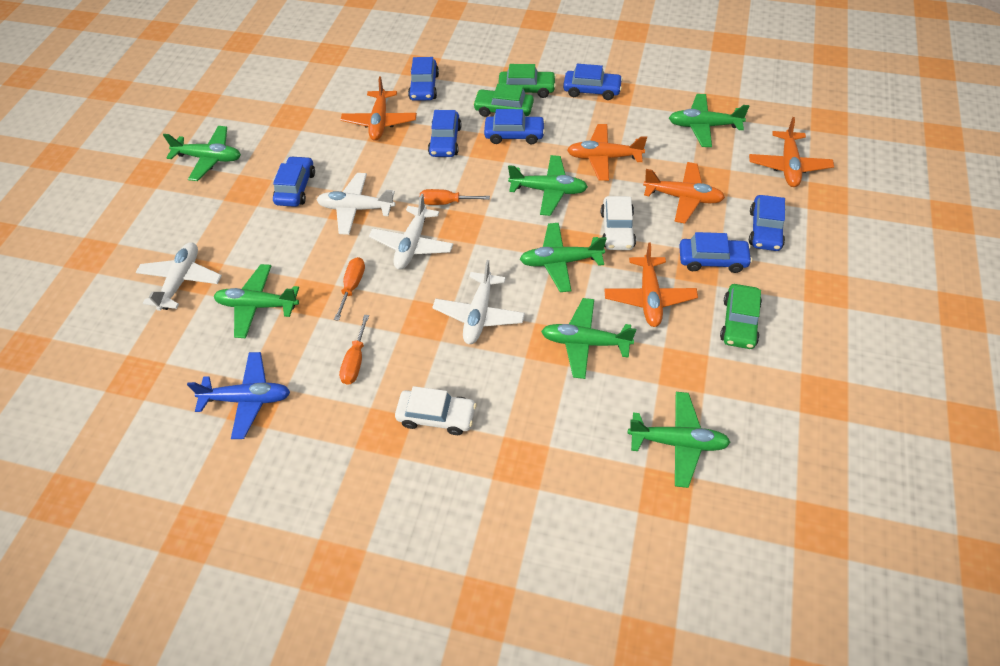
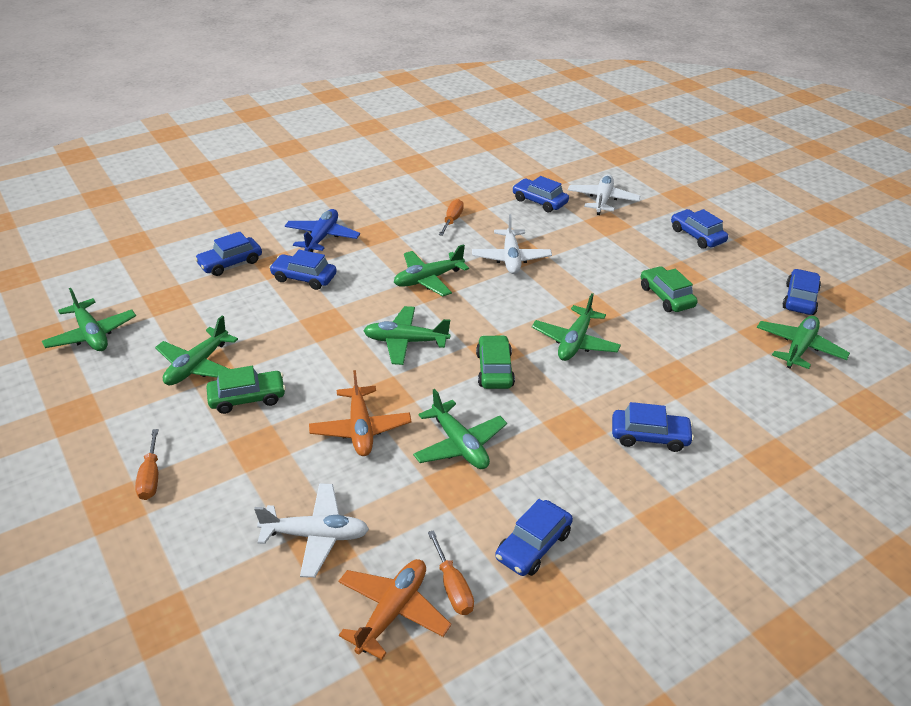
orange plane: [341,76,417,141] [567,124,647,181] [604,242,698,327] [643,162,725,224] [749,117,834,187] = 5 -> [309,370,412,456] [338,559,451,660] = 2
white car: [395,386,476,435] [601,196,636,250] = 2 -> none = 0
white plane: [136,242,222,311] [317,173,395,235] [369,194,453,270] [432,260,525,344] = 4 -> [254,483,369,578] [472,214,552,274] [568,174,640,215] = 3

